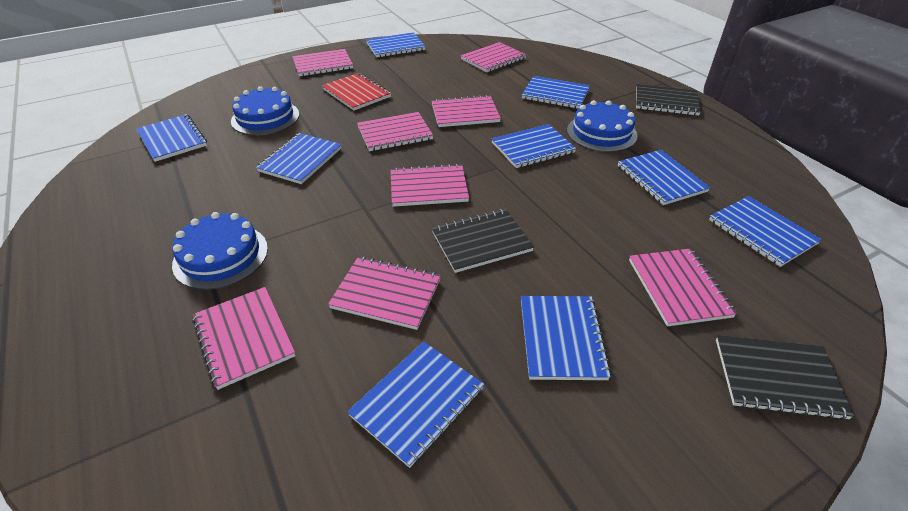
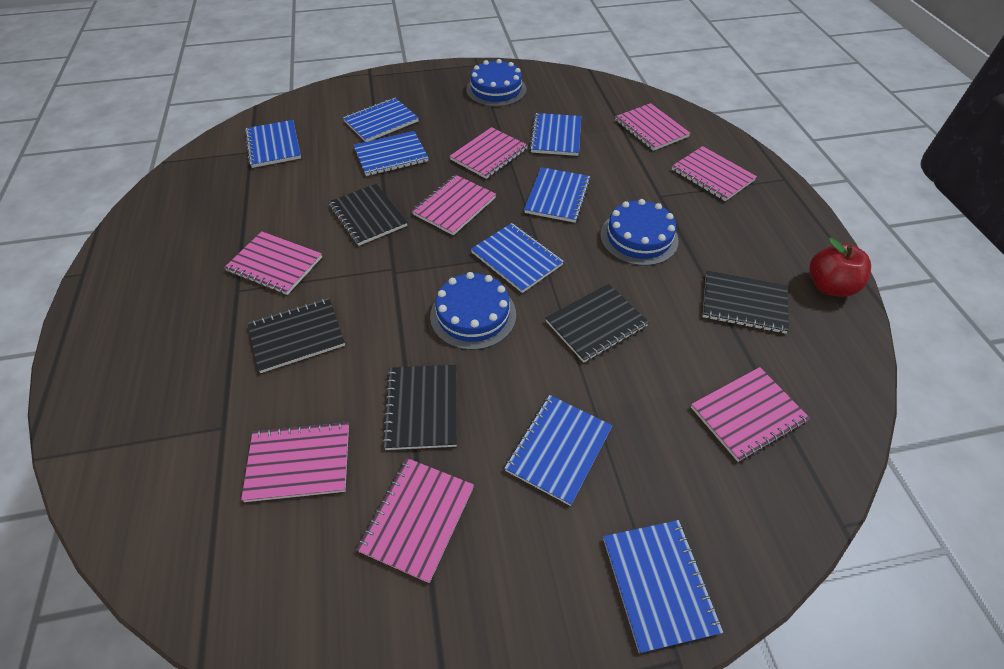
black notebook: [432,209,534,273] [636,84,701,116] [716,335,854,420] = 3 -> [248,298,345,373] [329,183,408,246] [382,365,457,450] [545,284,649,363] [703,270,789,334] = 5
blue notebook: [136,114,207,162] [256,133,342,184] [347,341,484,468] [366,32,426,57] [492,124,576,168] [521,296,611,380] [522,76,590,109] [618,150,710,205] [709,196,822,267] = 9 -> [245,120,301,168] [343,98,418,142] [353,131,428,176] [471,223,564,293] [504,395,613,506] [524,167,591,223] [529,113,581,156] [603,520,723,653] = 8
red apple: none = 0 -> [809,238,871,297] = 1
red notebook: [322,73,391,110] = 1 -> none = 0

